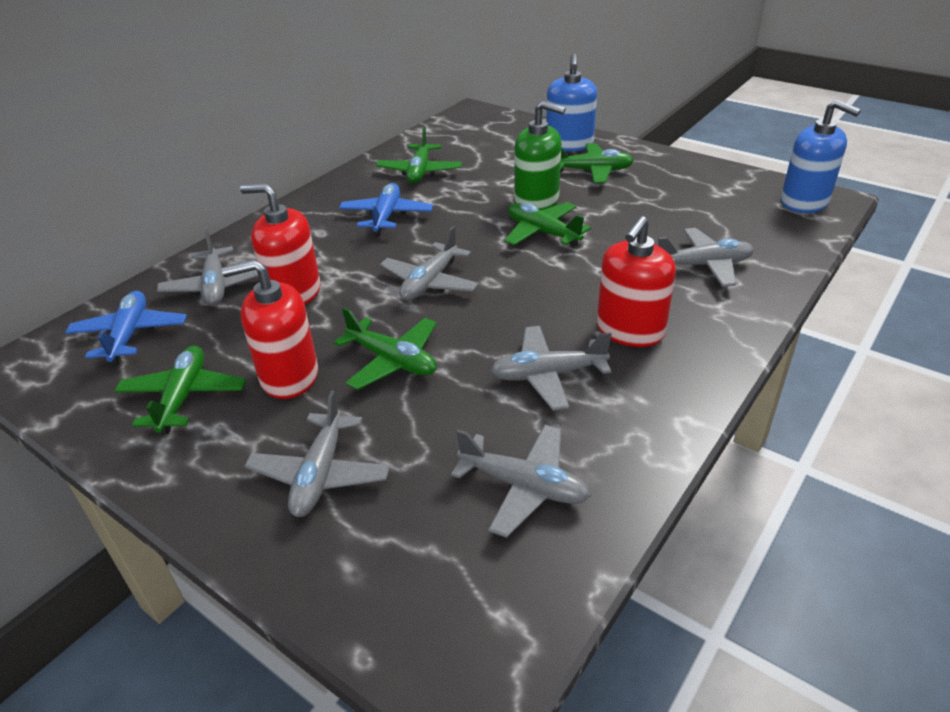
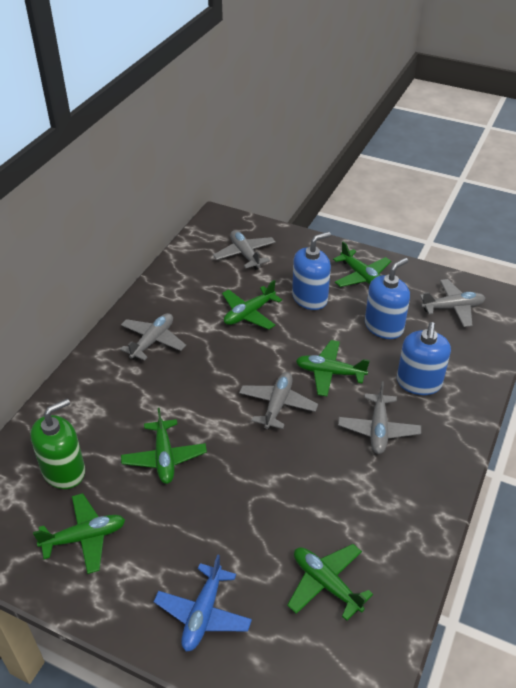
blue plane: [65,291,187,365] [339,183,433,236] = 2 -> [154,554,252,651] = 1
blue soap dispenser: [546,54,597,152] [781,100,861,213] = 2 -> [292,232,331,310] [365,258,410,339] [397,322,451,395] = 3
green plane: [114,346,246,434] [334,307,437,390] [376,127,462,183] [504,202,591,247] [560,143,634,183] = 5 -> [33,493,125,574] [121,408,207,484] [222,280,282,330] [287,544,373,621] [296,340,370,396] [333,241,391,287] = 6
grey plane: [157,229,258,306] [244,390,390,517] [380,226,479,301] [451,425,591,538] [490,326,612,411] [658,228,754,287] = 6 -> [120,313,186,361] [213,230,276,270] [239,372,318,429] [338,381,421,454] [420,279,485,327] = 5
red soap dispenser: [222,259,318,399] [240,183,321,305] [597,216,676,347] = 3 -> none = 0

